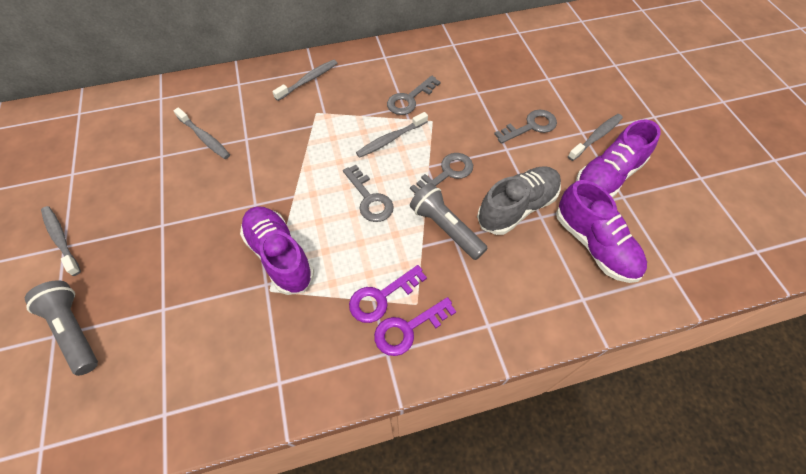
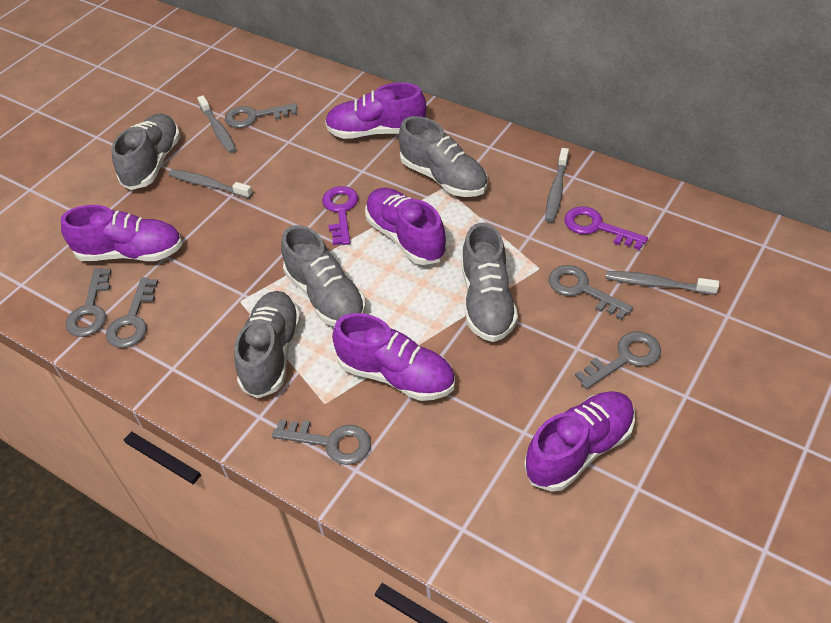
grey flashlight: [25,281,98,376] [410,183,488,260] = 2 -> none = 0
grey key: [343,165,394,222] [387,75,440,115] [410,153,473,195] [494,110,557,144] = 4 -> [65,268,112,337] [106,278,158,348] [225,103,298,128] [272,419,371,465] [549,265,633,320] [575,331,661,389] = 6
grey shoe: [477,166,561,235] = 1 -> [111,114,180,190] [234,291,301,399] [281,225,366,327] [399,116,487,197] [461,223,518,342] = 5
grey toothbrush: [41,206,81,276] [173,107,230,159] [272,60,337,101] [356,112,428,158] [568,114,623,161] = 5 -> [169,169,253,199] [197,95,236,153] [545,148,569,222] [606,271,719,295] = 4
purple shoe: [240,206,314,295] [556,180,647,283] [576,119,661,198] = 3 -> [61,205,182,261] [325,82,426,139] [332,313,455,401] [365,188,447,265] [524,391,635,492] = 5

